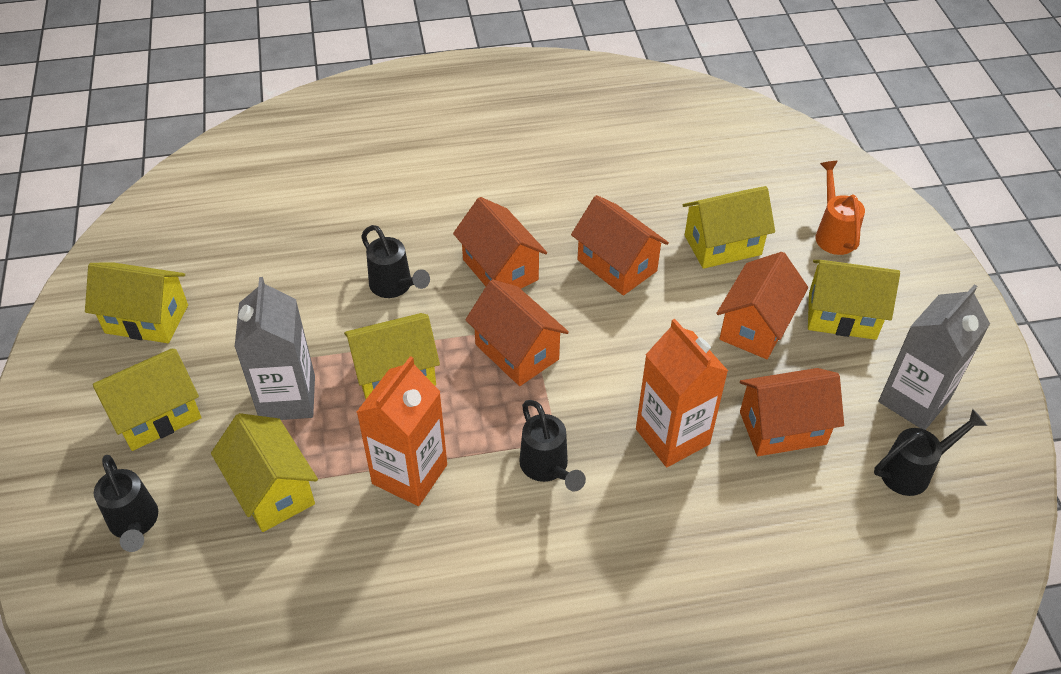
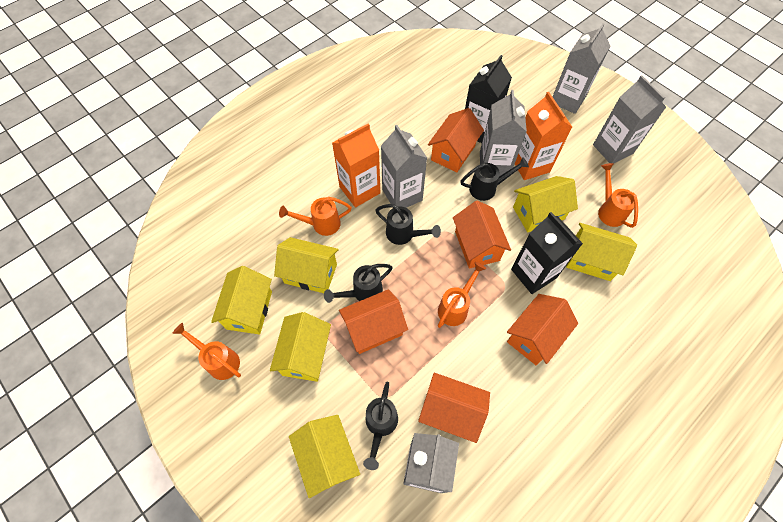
black carton: none = 0 -> [465,55,512,143] [511,212,583,294] = 2
grey carton: [235,277,315,420] [878,284,990,430] = 2 -> [381,125,427,208] [403,433,459,493] [480,90,527,176] [553,23,610,114] [593,76,666,163] = 5
orange watering can: [815,161,865,255] = 1 -> [172,323,241,380] [279,197,352,236] [438,262,486,328] [598,163,638,228] = 4

